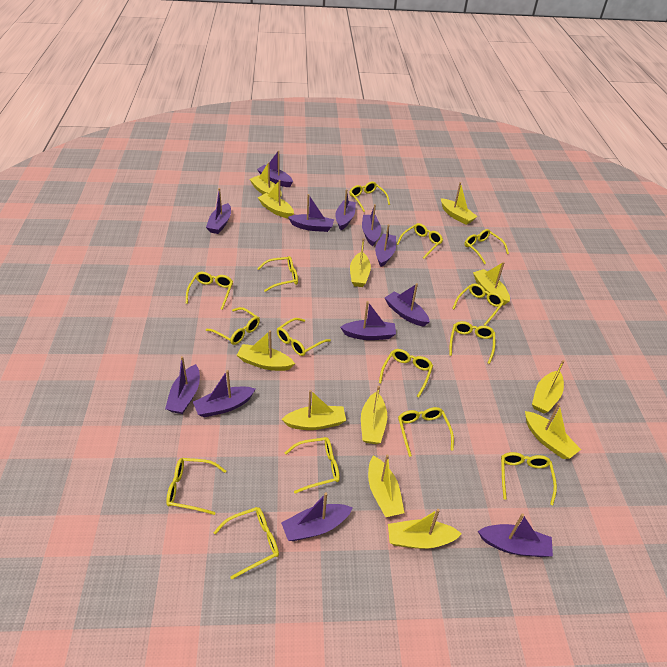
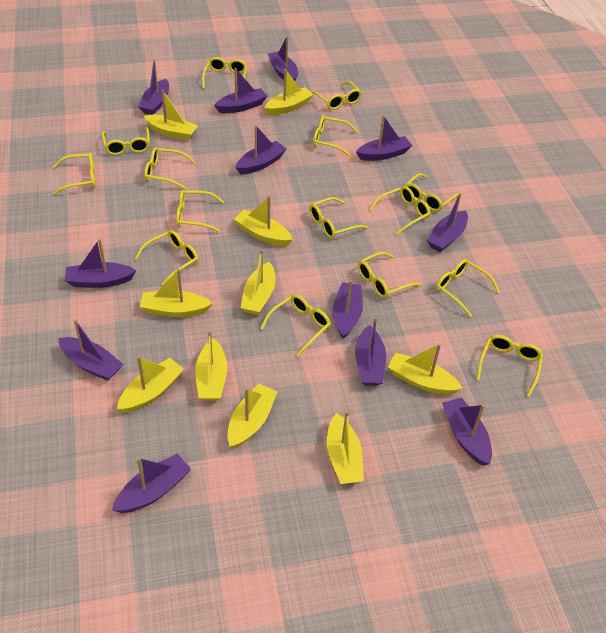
yellow boat: [237,330,295,371] [250,162,282,195] [258,180,294,219] [281,390,346,430] [350,238,371,287] [361,386,387,444] [368,454,404,517] [388,509,462,549] [441,182,478,225] [473,262,510,305] [525,403,581,459] [532,360,564,414] = 12 -> [117,356,184,413] [140,269,213,317] [144,90,198,140] [195,331,227,401] [227,383,278,449] [234,196,293,246] [241,249,275,315] [265,69,314,115] [327,411,364,484] [388,344,463,395] = 10

